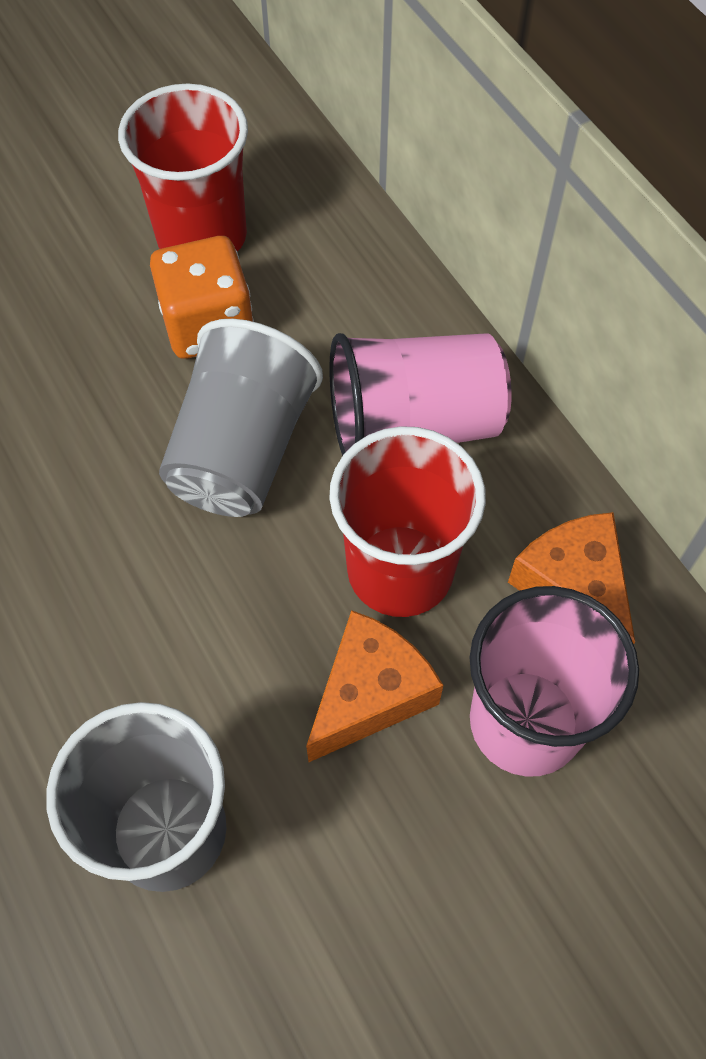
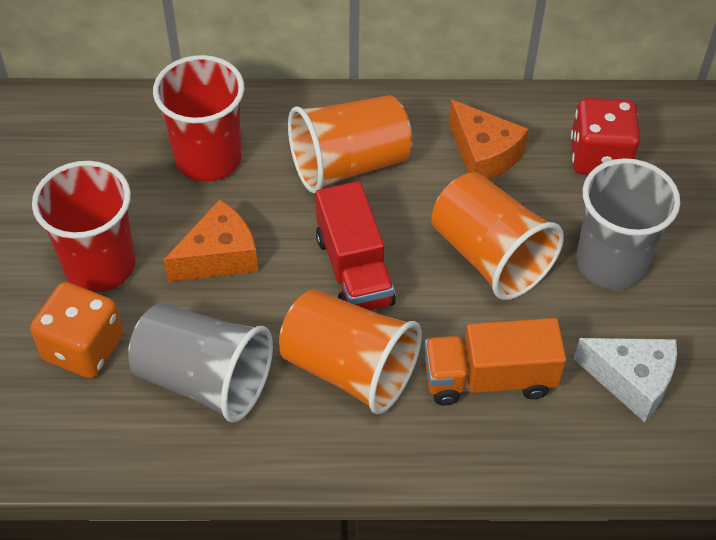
orange cup: none = 0 -> [279,289,422,414] [288,95,412,193] [431,172,564,300] = 3
orange truck: none = 0 -> [424,318,566,406] = 1
pink cup: [329,333,512,456] [469,586,639,777] = 2 -> none = 0
red dice: none = 0 -> [571,98,640,175] = 1
red truck: none = 0 -> [316,181,396,311] = 1
white cheese: none = 0 -> [574,338,677,422] = 1

